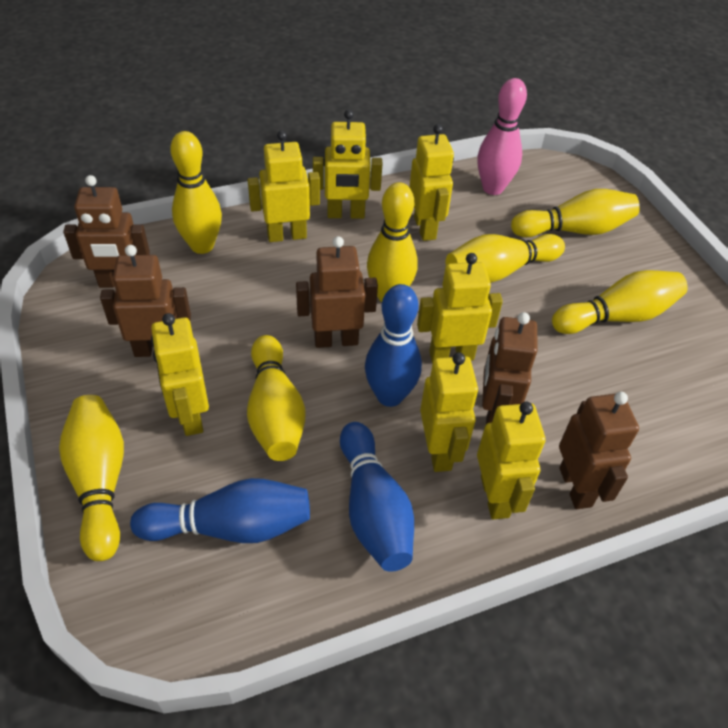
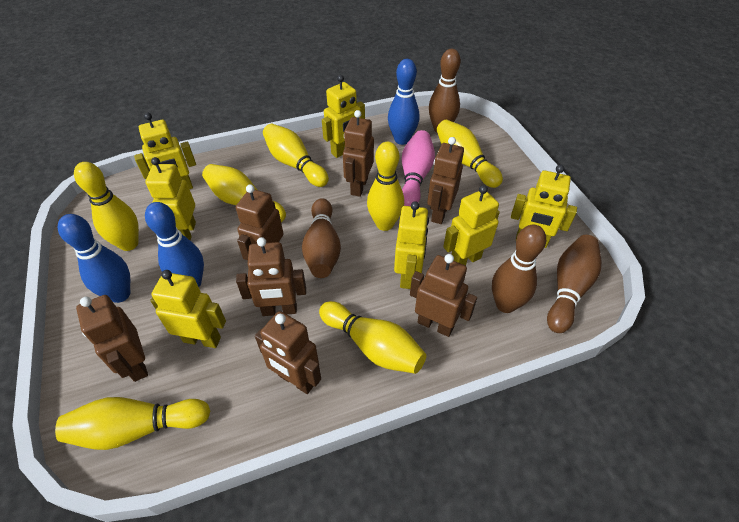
brown bowling pin: none = 0 -> [302,198,341,278] [429,49,461,133] [492,225,546,313] [547,235,602,333] = 4
brown robot: [63,175,150,288] [100,245,191,357] [296,236,378,348] [482,312,538,424] [559,392,639,509] = 5 -> [76,295,148,382] [236,184,284,260] [236,237,306,316] [255,311,321,394] [343,110,374,197] [410,254,477,337] [427,137,464,224] = 7

